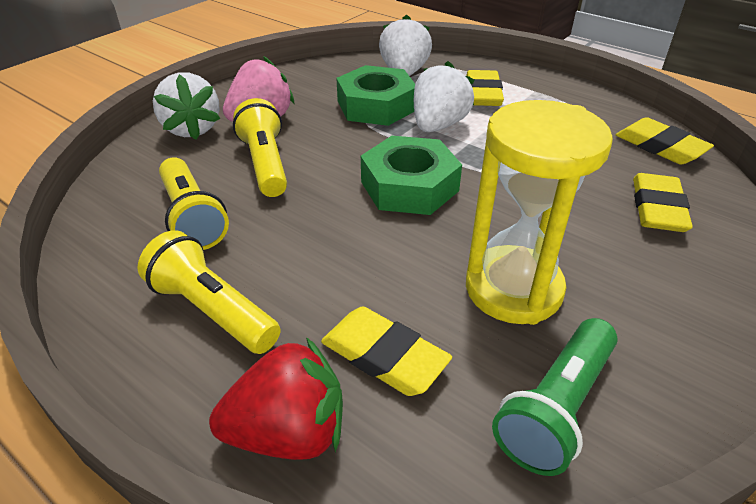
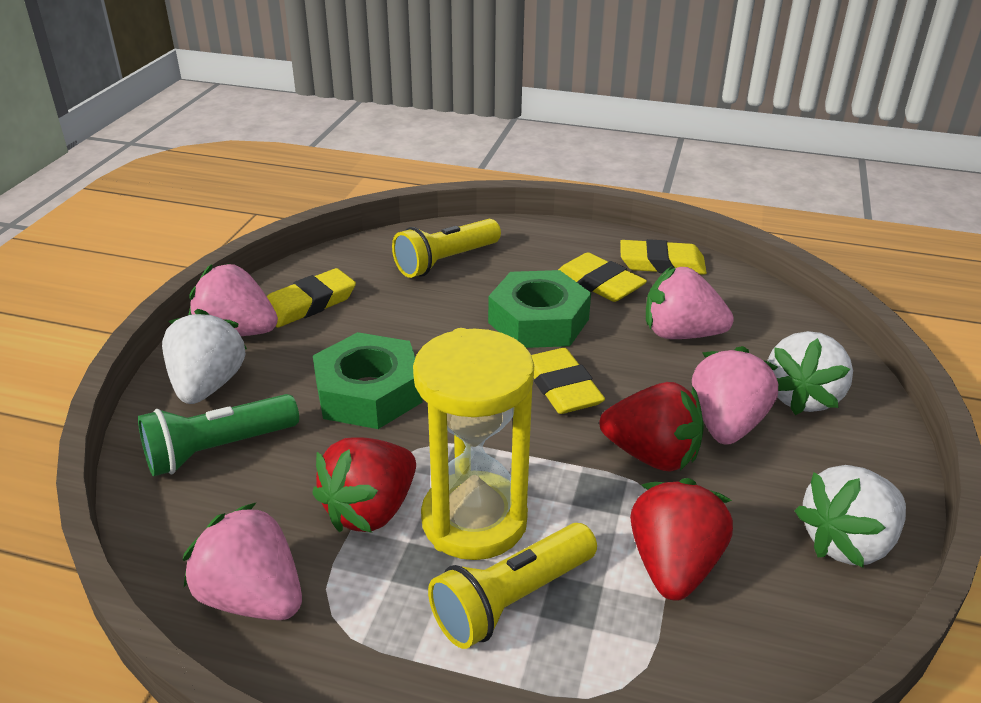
pink strawberry: [223,56,294,122] = 1 -> [182,502,302,620] [189,263,278,336] [646,266,734,339] [692,346,778,445] = 4
red strawberry: [209,337,343,460] = 1 -> [312,437,416,533] [599,382,704,472] [630,478,733,601] = 3
yellow flashlight: [138,230,281,354] [159,157,229,250] [233,98,287,197] = 3 -> [392,219,501,278] [428,523,597,649] = 2

